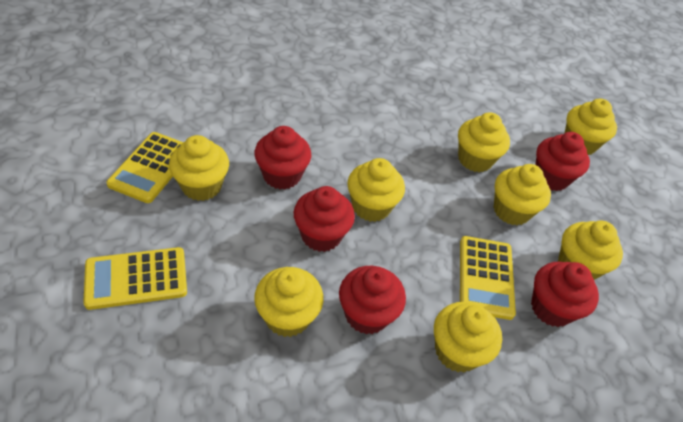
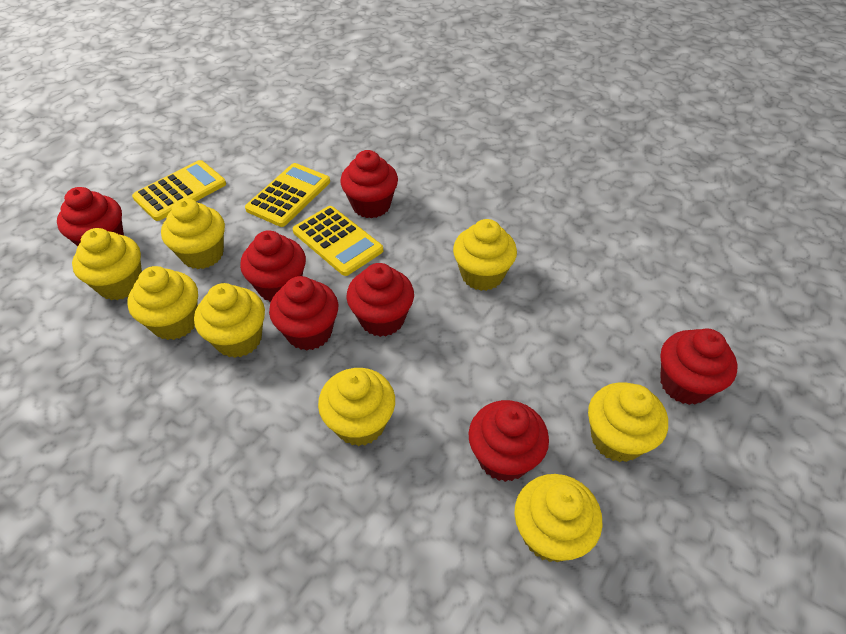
red cupcake: [254,126,311,190] [294,186,355,252] [339,266,406,334] [531,261,599,327] [535,132,590,191] = 5 -> [57,187,124,246] [240,230,306,302] [269,276,338,351] [340,150,398,218] [347,263,414,337] [469,400,549,482] [660,328,737,405] = 7

